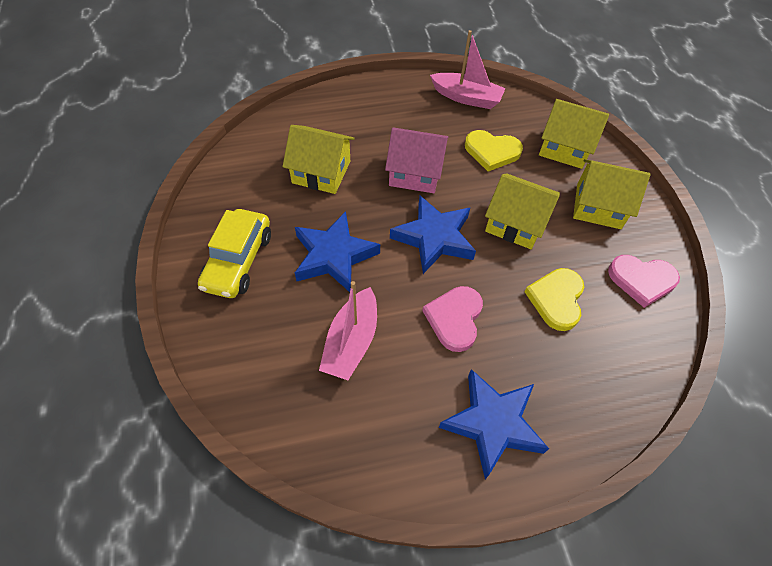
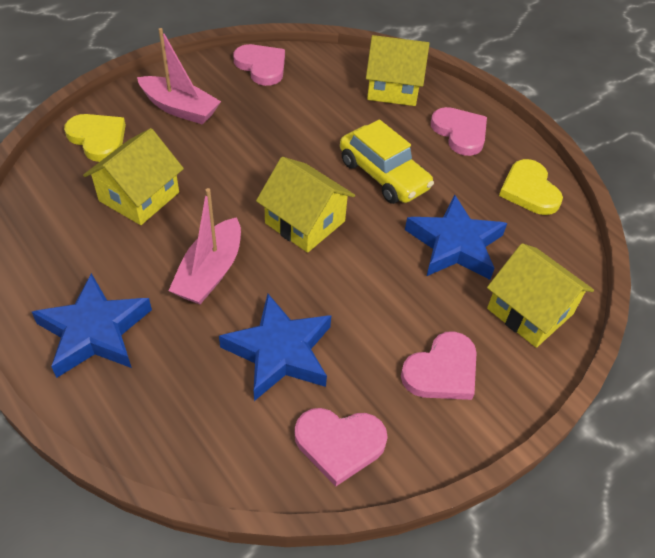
pink heart: [423,286,483,352] [608,255,680,308] = 2 -> [233,44,285,86] [295,408,388,486] [401,331,477,400] [431,107,487,156] = 4
pink house: [385,127,449,193] = 1 -> none = 0

